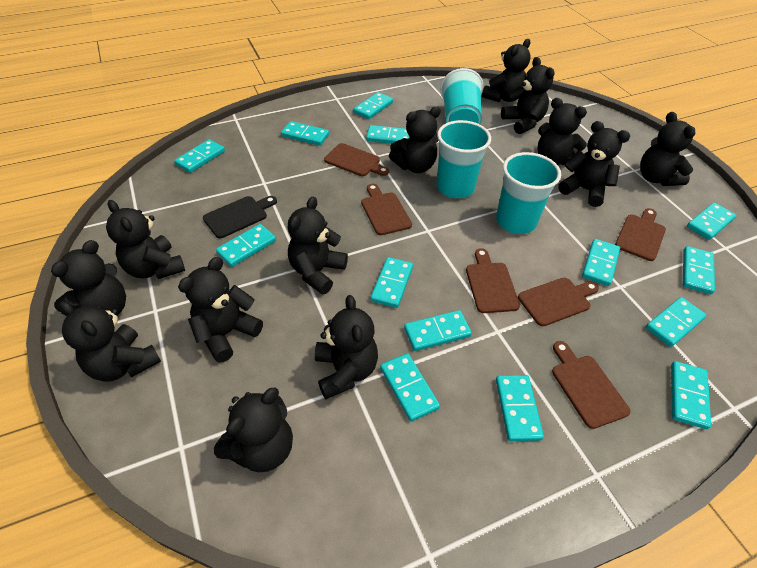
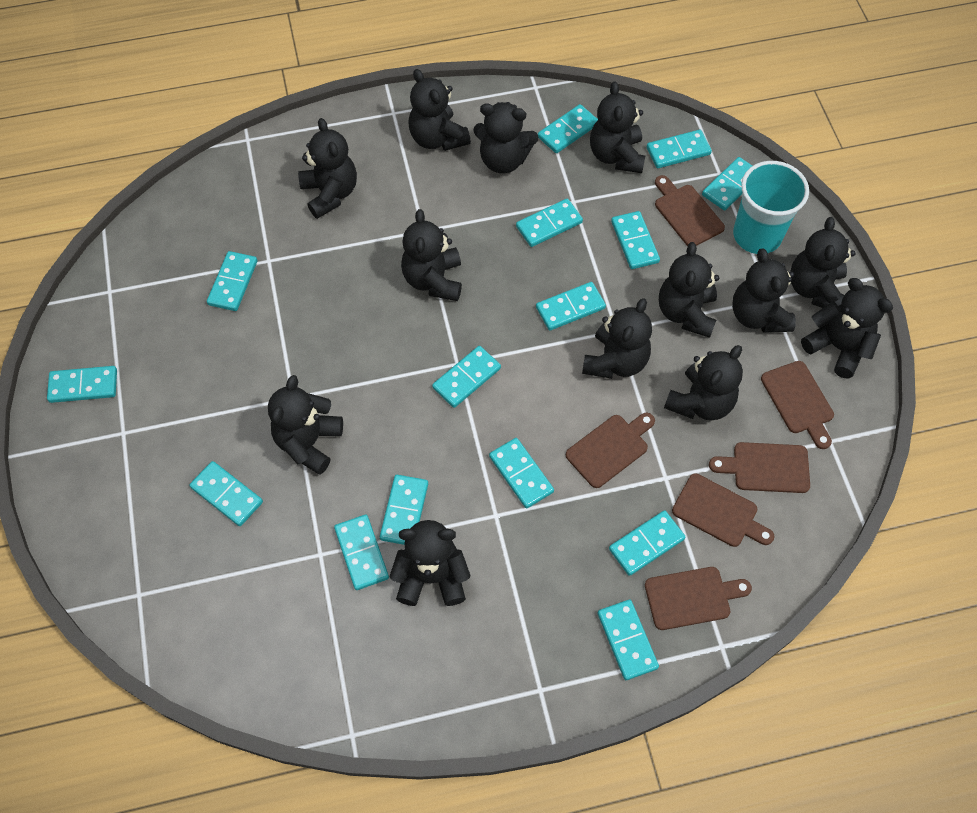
black cutting board: [203,196,277,238] = 1 -> none = 0
turquoise cup: [436,120,491,198] [440,68,483,124] [496,152,561,234] = 3 -> [733,161,809,254] = 1
turquoise domino: [174,139,225,173] [216,224,276,267] [281,121,329,146] [353,92,393,119] [366,125,410,144] [370,257,413,308] [380,353,440,421] [404,310,472,351] [496,375,544,441] [582,239,620,286] [646,297,706,347] [671,361,711,429] [683,246,715,294] [687,203,736,240] = 14 -> [47,366,117,403] [190,461,263,526] [207,251,257,311] [334,515,389,590] [380,475,428,545] [432,346,501,408] [489,438,554,509] [516,199,583,247] [536,282,606,331] [538,104,598,153] [598,600,659,680] [609,510,685,576] [611,211,660,269] [647,130,712,168] [702,157,752,211] = 15

